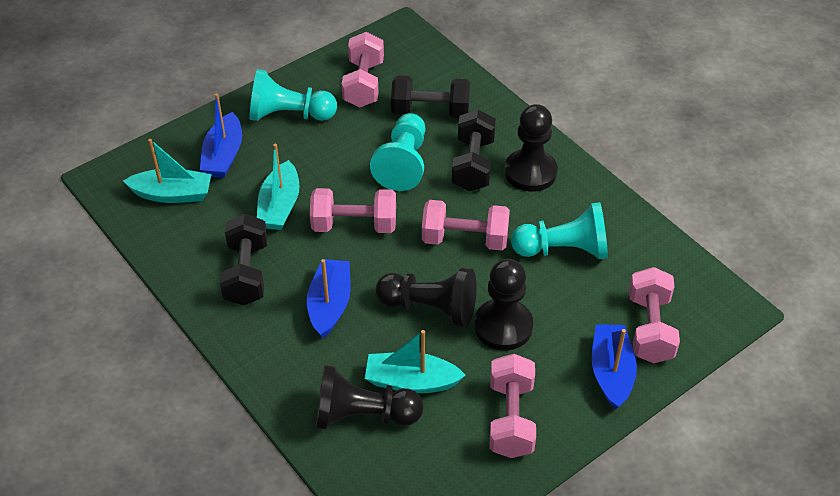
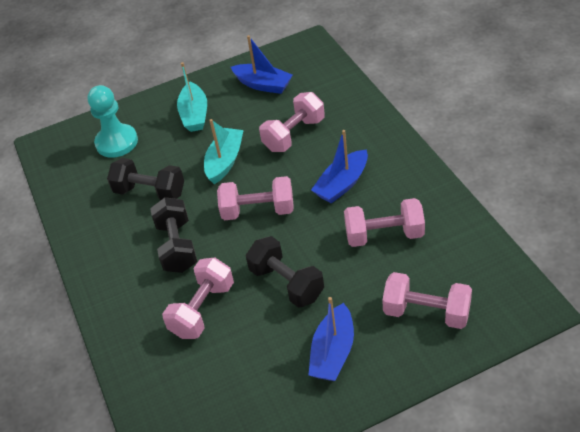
black pawn: [316,365,423,429] [375,268,476,327] [474,259,533,351] [504,104,558,192] = 4 -> none = 0
turquoise boat: [123,139,212,203] [257,144,300,230] [365,330,466,393] = 3 -> [177,62,207,132] [204,119,244,184] = 2
turquoise pawn: [250,69,337,121] [370,113,425,191] [511,202,608,259] = 3 -> [87,85,138,158] = 1

